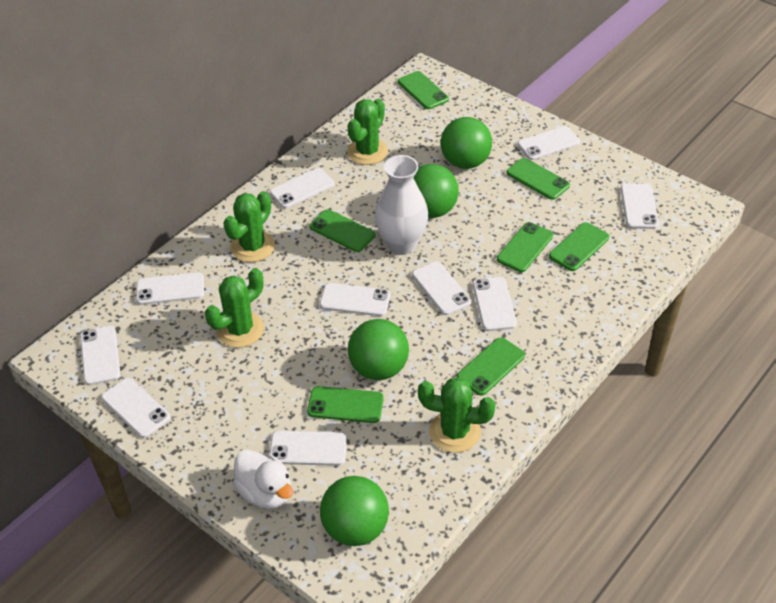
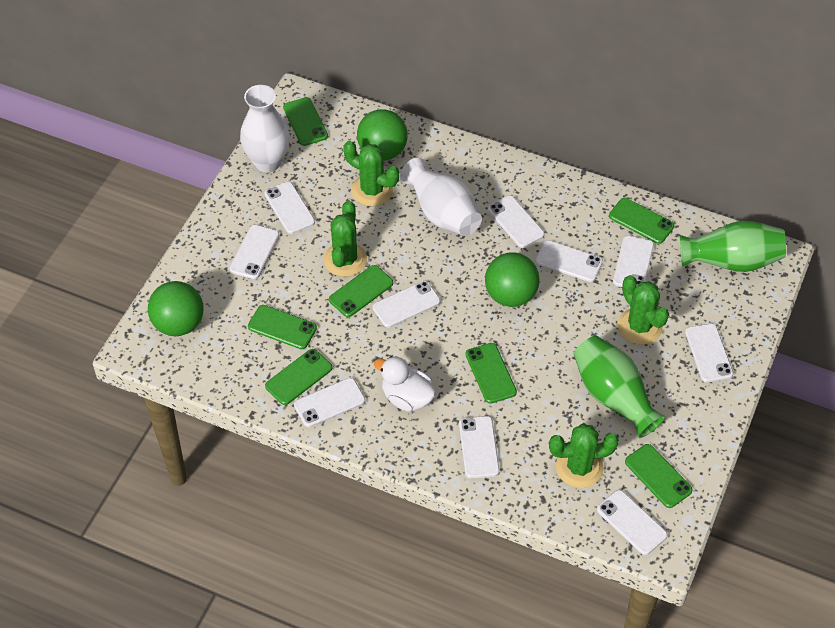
green ball: [320,476,389,546] [348,319,409,380] [413,164,459,218] [441,117,492,169] = 4 -> [148,281,204,336] [357,109,408,161] [485,252,540,307] = 3
green vase: none = 0 -> [574,335,666,438] [680,221,786,272] = 2
white vase: [375,155,428,255] = 1 -> [240,85,290,172] [400,158,482,236] = 2

